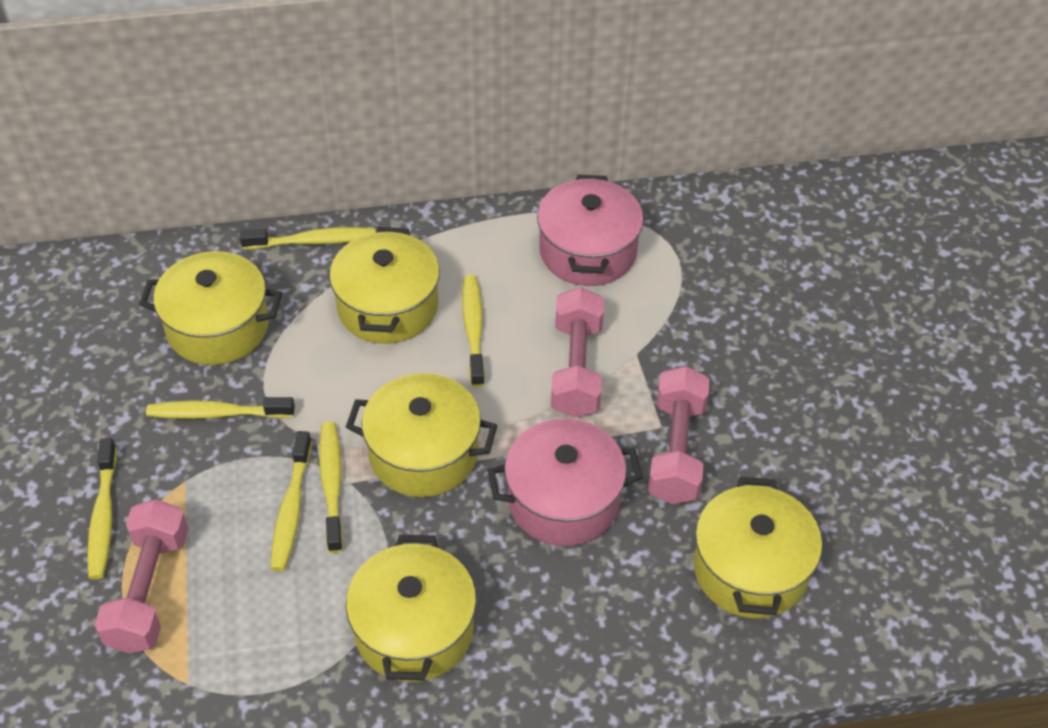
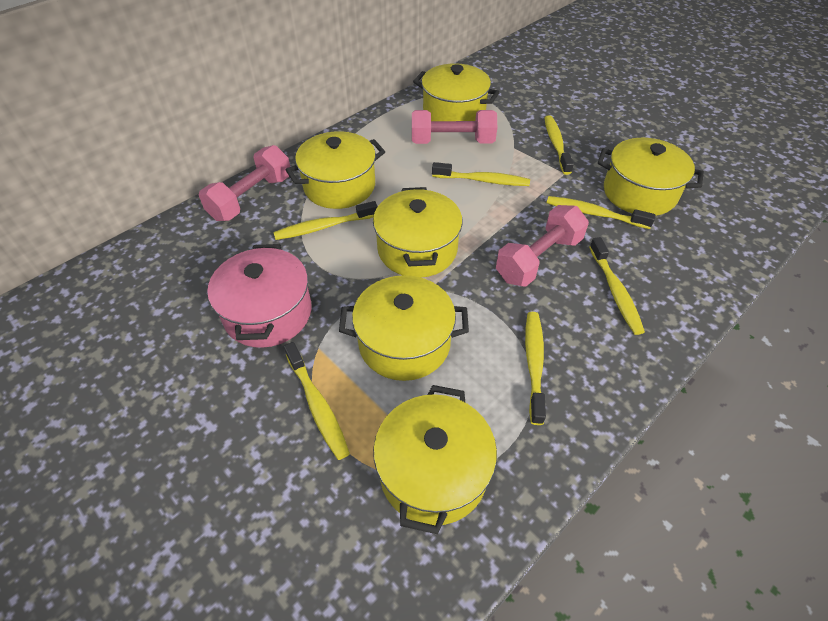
pink pot: [488,419,643,546] [537,175,644,286] = 2 -> [207,244,312,348] = 1
yellow pot: [139,251,282,365] [329,227,440,344] [346,373,498,497] [346,535,477,682] [694,477,822,618] = 5 -> [286,131,385,209] [339,275,469,381] [373,187,463,278] [373,385,497,534] [413,63,500,121] [598,138,704,216] = 6
yellow toothbrush: [87,438,117,580] [146,397,295,419] [240,227,376,250] [270,431,312,571] [319,422,343,553] [462,275,485,387] = 6 -> [273,201,378,240] [284,342,350,460] [432,162,530,186] [525,312,546,425] [544,115,574,175] [546,196,656,229] [589,237,645,335] = 7

